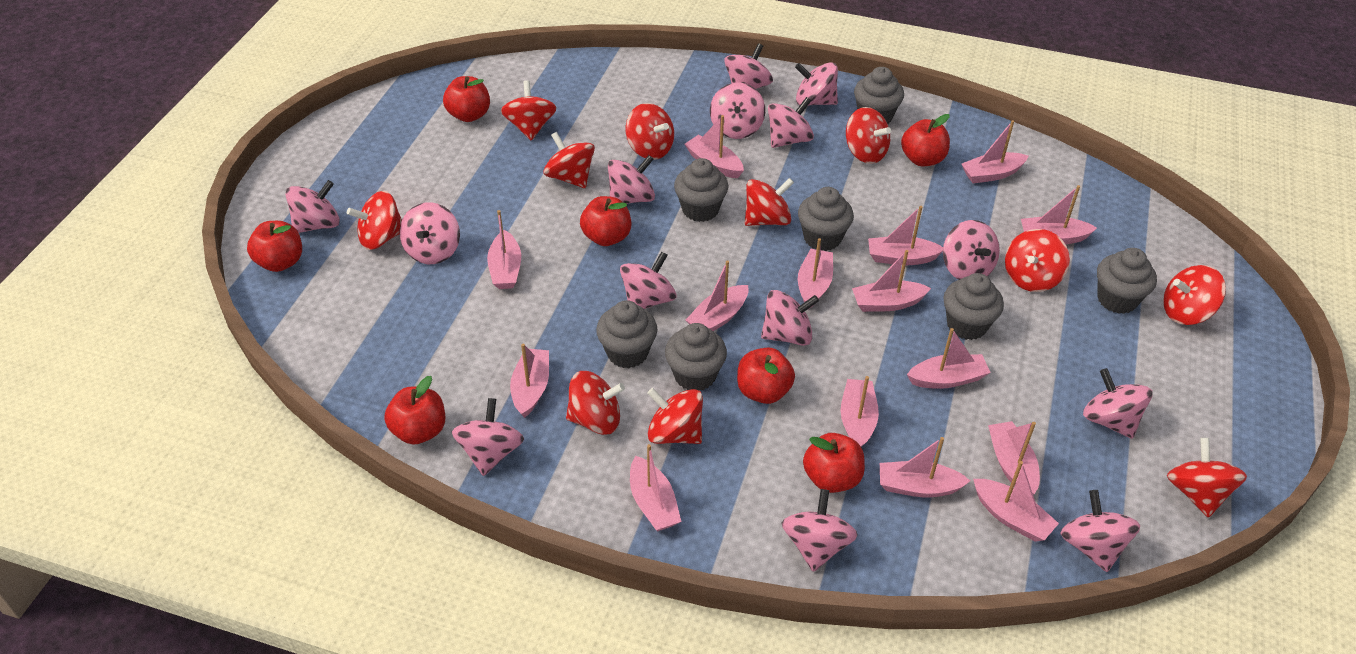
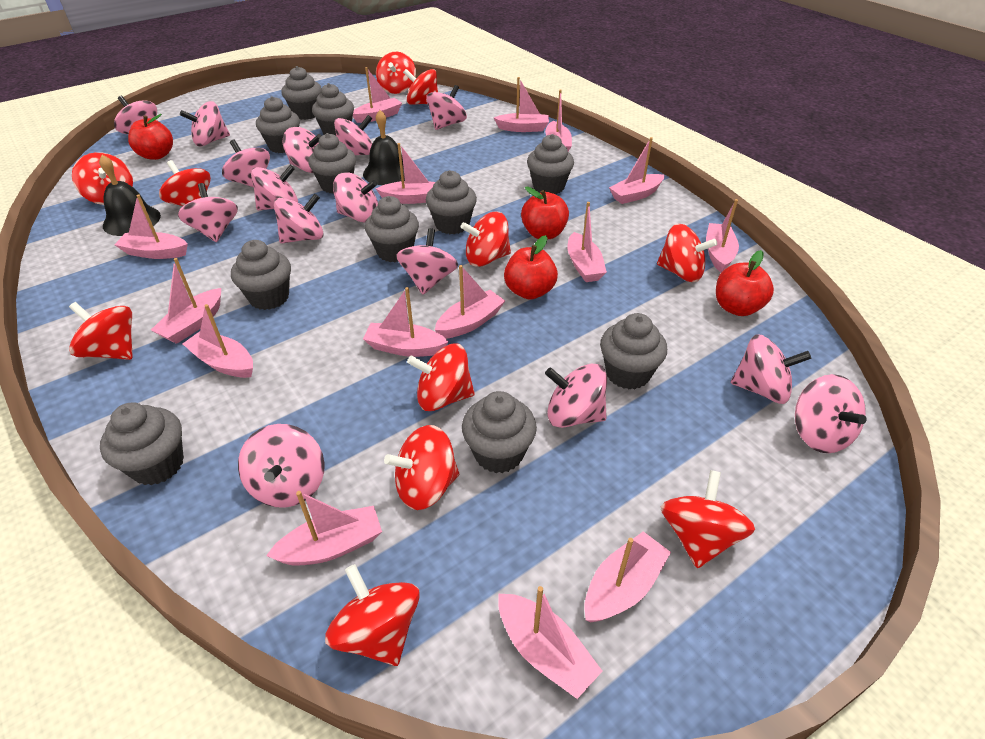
black bell: none = 0 -> [99,155,161,236] [363,110,405,185] = 2
grey cupcake: [596,300,657,368] [665,323,727,391] [674,158,729,222] [798,187,854,251] [854,67,904,124] [943,273,1004,340] [1097,248,1157,314] = 7 -> [100,402,184,485] [231,240,291,310] [256,96,300,153] [281,66,321,120] [308,133,356,194] [312,83,354,136] [365,196,419,262] [426,170,477,234] [462,391,537,473] [527,134,574,194] [600,313,667,390] = 11
pink spinning top: [285,180,340,233] [399,202,460,264] [452,398,524,476] [608,155,655,204] [620,251,677,309] [710,82,765,139] [724,43,773,89] [761,290,819,346] [768,97,814,148] [781,489,858,572] [795,62,838,106] [943,220,1000,280] [1060,490,1141,572] [1083,368,1152,439] = 14 -> [114,96,157,134] [178,183,238,242] [180,101,230,146] [222,140,270,187] [238,424,325,508] [251,165,298,210] [274,194,324,243] [283,127,321,173] [333,172,378,223] [334,115,372,156] [396,228,458,295] [426,85,467,130] [545,364,607,428] [731,334,811,404] [795,374,867,453] = 15
red apple: [247,221,302,272] [384,376,445,445] [443,76,490,122] [580,196,631,246] [737,348,795,404] [803,433,865,493] [901,114,950,166] = 7 -> [128,114,173,160] [504,235,558,300] [521,186,569,239] [716,250,774,316] = 4

